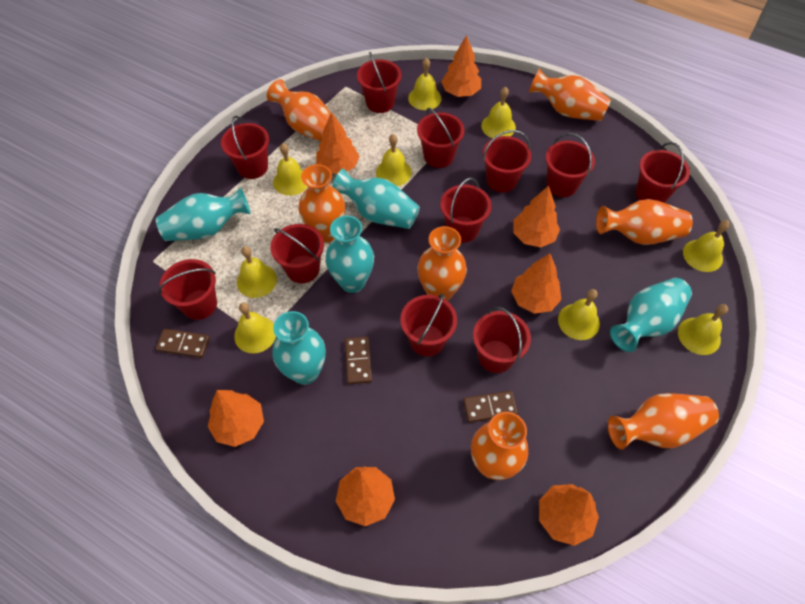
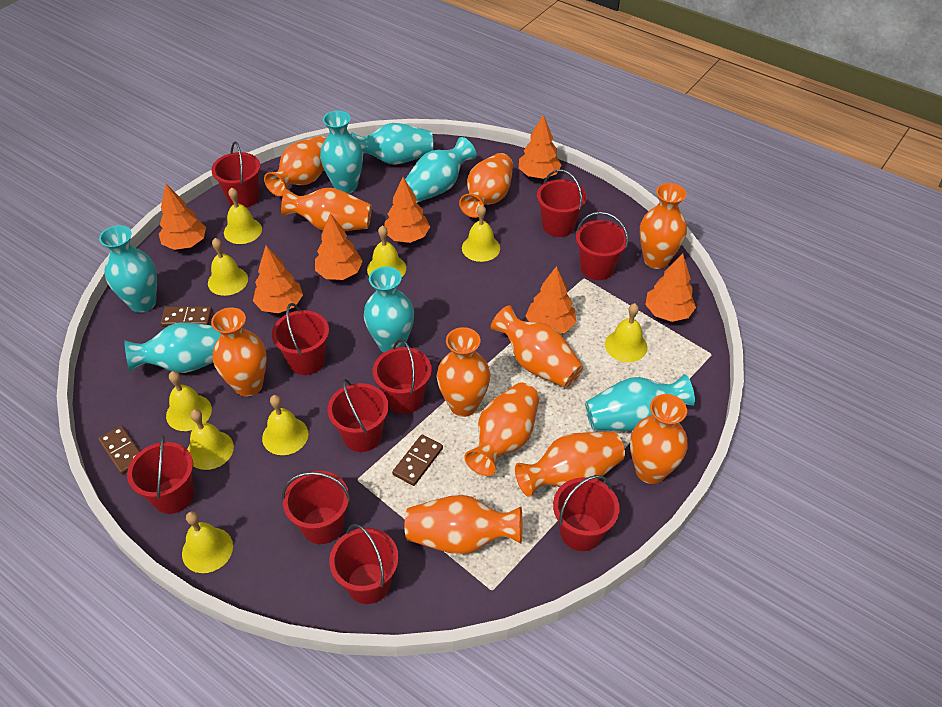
orange vase: [267,79,331,141] [299,164,345,243] [417,226,467,301] [471,412,528,480] [529,69,611,121] [596,199,693,245] [608,393,719,450] = 7 -> [211,307,267,396] [264,136,326,196] [281,188,372,231] [405,495,523,555] [437,327,490,417] [459,153,513,218] [464,382,539,476] [491,305,583,388] [515,432,625,497] [630,394,687,484] [640,183,687,269] = 11
red bucket: [159,259,217,320] [221,116,269,179] [270,224,324,283] [357,52,402,113] [400,293,457,357] [417,108,465,168] [440,178,492,243] [473,307,531,373] [483,130,531,193] [546,133,595,197] [636,142,690,203] = 11 -> [127,436,194,514] [212,141,260,208] [272,303,329,375] [282,471,351,544] [327,379,389,452] [329,524,399,604] [373,339,432,414] [537,169,587,237] [553,475,620,551] [576,212,628,280] = 10
turquoise vase: [156,188,251,241] [272,311,326,385] [325,216,374,293] [332,169,420,229] [610,278,692,352] = 5 -> [99,225,157,313] [124,323,221,373] [320,111,363,194] [351,123,433,165] [364,266,414,353] [405,137,476,203] [585,374,695,431] = 7

